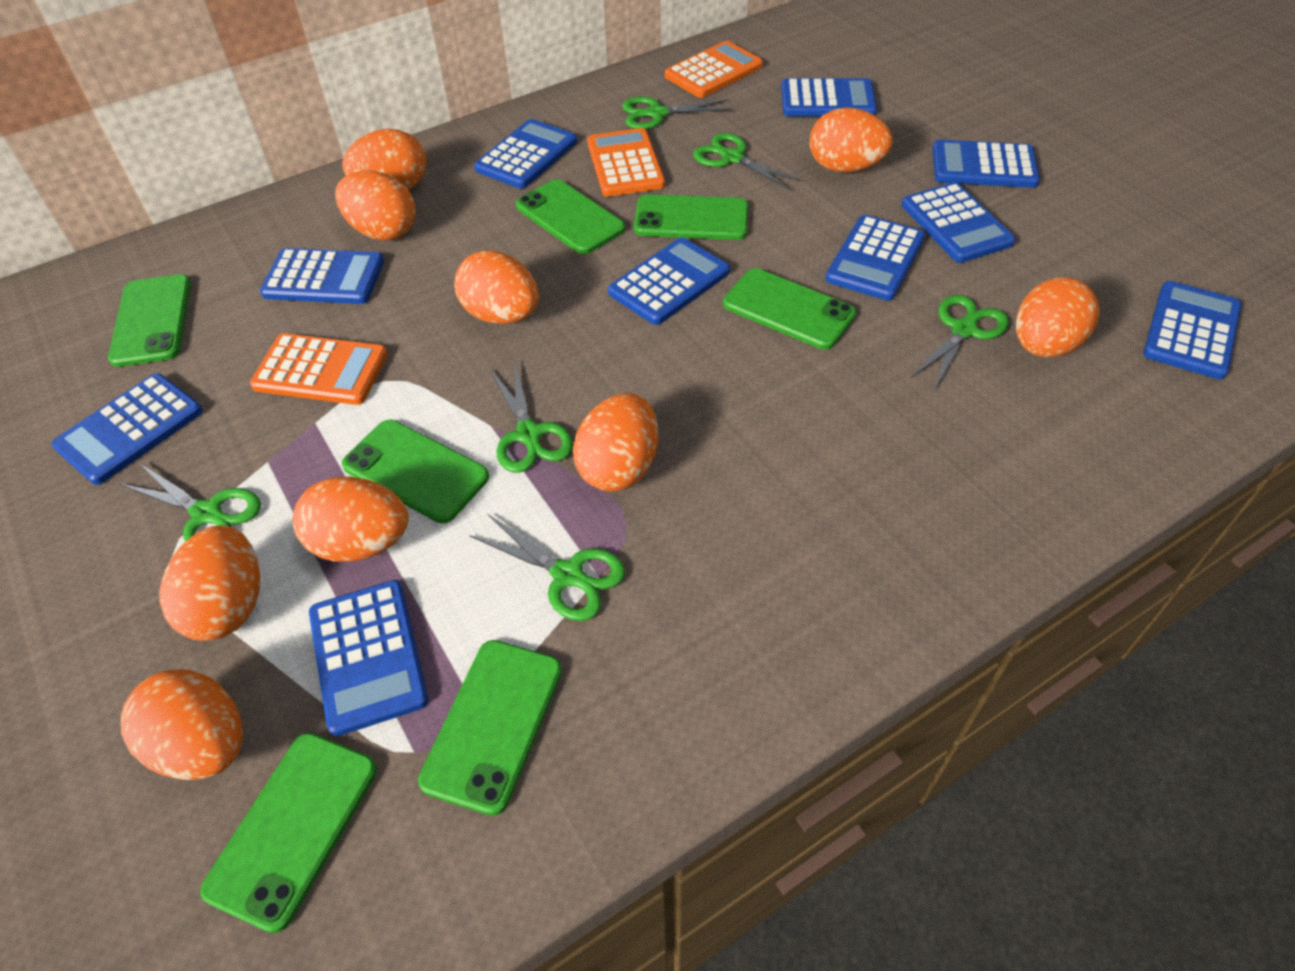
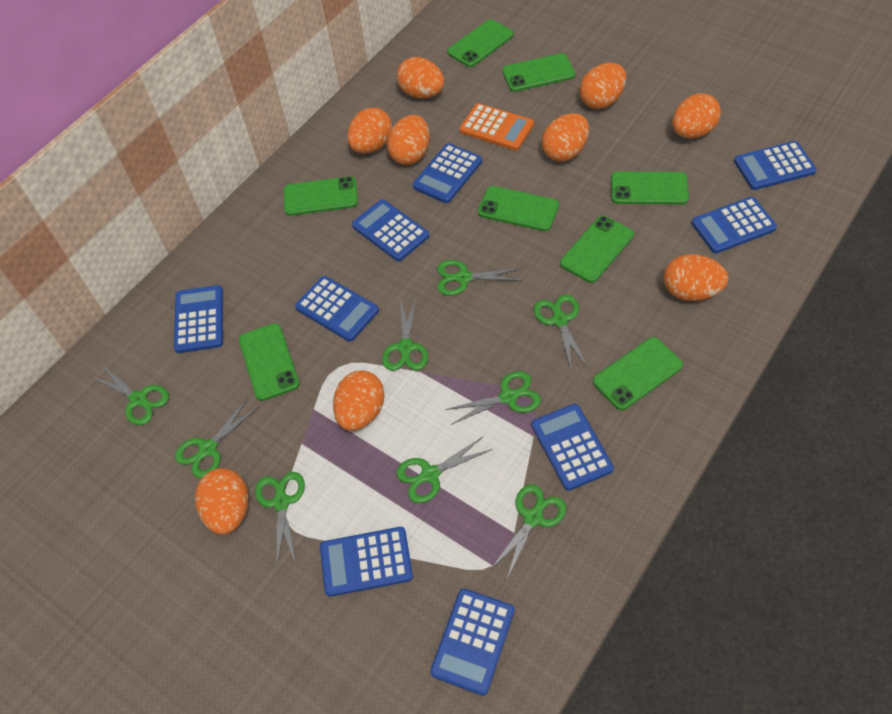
blue calculator: [52,373,203,485] [260,248,384,304] [309,580,429,736] [474,119,577,189] [608,237,730,325] [781,78,877,117] [825,215,925,301] [901,182,1015,263] [932,140,1040,188] [1143,281,1242,379] = 10 -> [174,285,223,353] [295,276,379,342] [320,527,413,597] [352,199,429,262] [412,143,482,203] [430,589,514,696] [531,404,614,491] [691,197,777,253] [734,141,816,190] = 9
green phone: [108,274,191,367] [200,733,377,933] [342,420,489,523] [418,640,562,816] [516,179,625,254] [634,194,748,240] [723,268,856,350] = 7 -> [239,323,300,401] [284,176,358,216] [447,19,514,67] [478,186,559,231] [502,53,575,92] [560,216,634,283] [593,337,683,410] [611,172,689,205] = 8
green scissors: [119,463,261,542] [469,514,625,621] [490,364,573,473] [622,97,732,129] [693,133,803,190] [911,295,1009,390] = 6 -> [90,364,169,425] [175,398,259,478] [255,472,305,564] [382,298,428,371] [396,436,493,503] [437,260,523,296] [445,371,541,425] [490,484,566,579] [534,294,588,372] = 9
orange calculator: [250,333,388,405] [587,128,665,197] [665,41,763,98] = 3 -> [460,103,534,150] = 1

